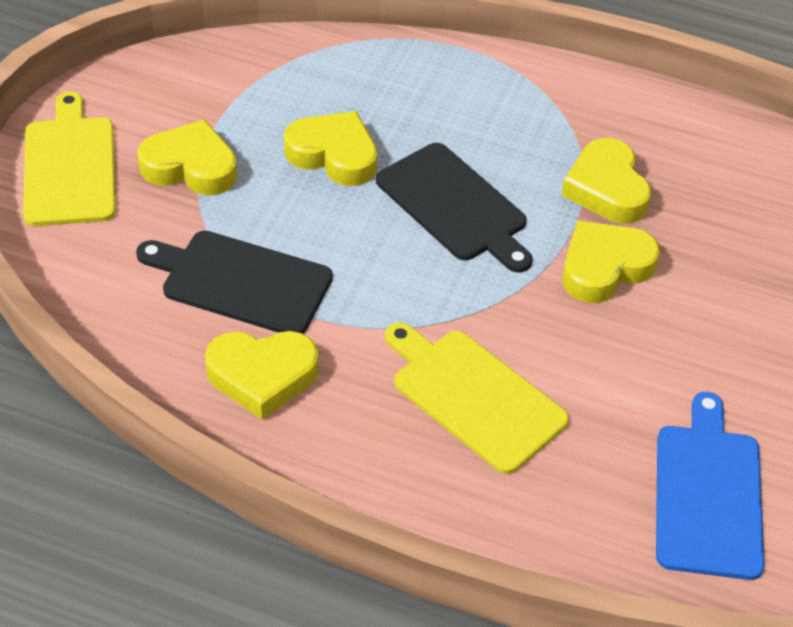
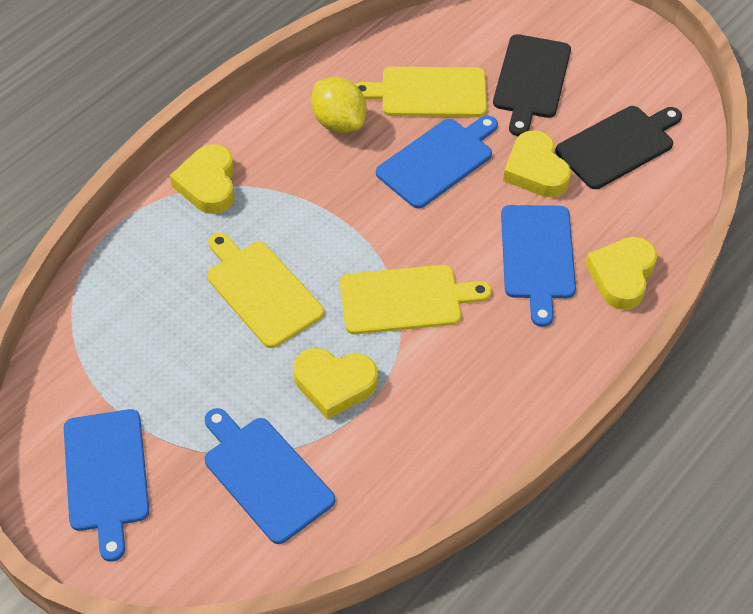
blue cutting board: [656,392,765,580] = 1 -> [64,409,150,562] [205,408,335,544] [376,115,498,209] [501,205,576,327] = 4
yellow cutting board: [23,91,116,226] [385,322,569,474] = 2 -> [207,232,324,348] [340,265,492,335] [355,67,487,117] = 3
yellow heart: [137,119,237,195] [205,331,319,420] [284,111,378,186] [562,138,651,223] [562,221,660,303] = 5 -> [170,144,234,214] [294,348,378,419] [503,130,571,197] [586,237,657,310] = 4
yellow lemon: none = 0 -> [311,77,366,133] = 1

